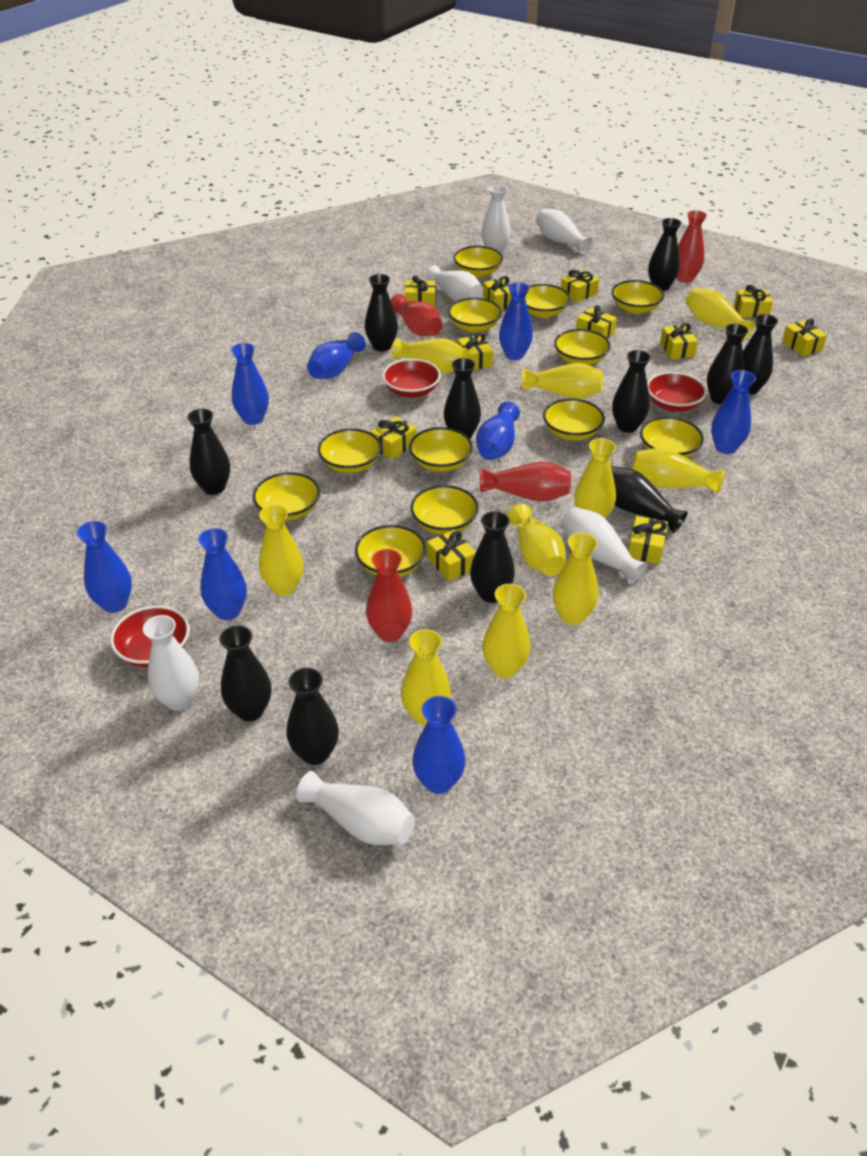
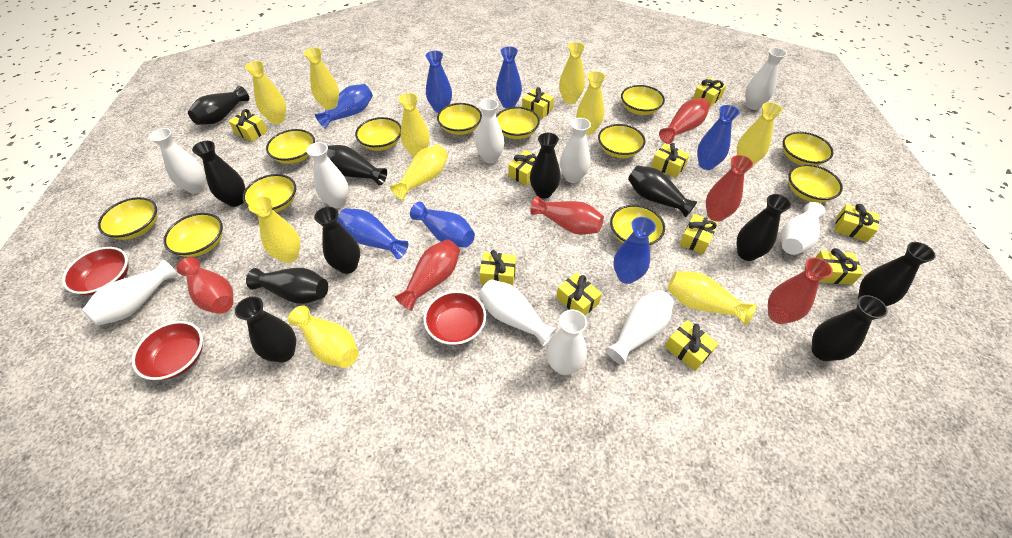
blue vase: [77,521,132,613] [198,528,247,620] [231,343,269,425] [307,332,366,379] [412,696,466,794] [476,402,520,460] [499,282,533,360] [711,370,756,454] = 8 -> [315,84,373,129] [337,208,409,259] [410,202,475,247] [426,51,452,113] [496,46,522,108] [613,217,656,284] [697,105,740,170] = 7
red vase: [366,549,412,642] [391,294,442,336] [480,462,571,502] [676,210,707,283] = 4 -> [177,257,233,314] [395,239,460,311] [530,196,604,235] [659,98,710,144] [706,155,753,222] [768,257,833,324] = 6
white vase: [143,615,199,711] [296,771,415,845] [426,265,483,302] [481,185,511,254] [536,209,592,254] [561,507,647,584] = 6 -> [82,260,178,326] [149,128,206,194] [306,142,349,208] [476,99,504,163] [479,279,557,347] [546,310,587,375] [560,118,591,183] [605,290,674,365] [745,48,787,110] [780,202,826,255] = 10

